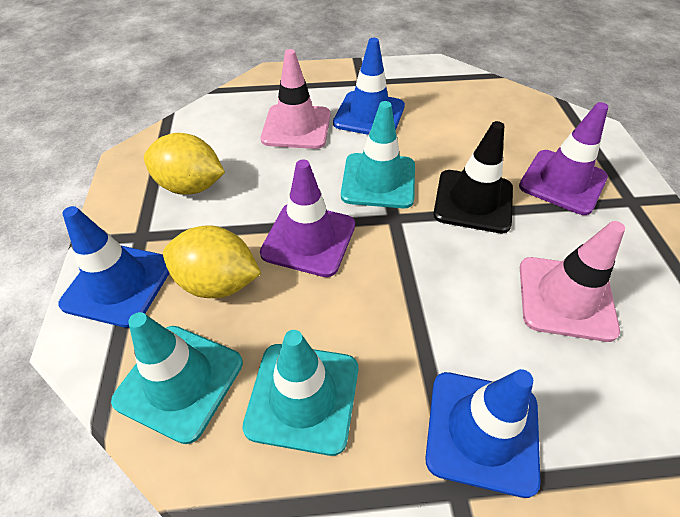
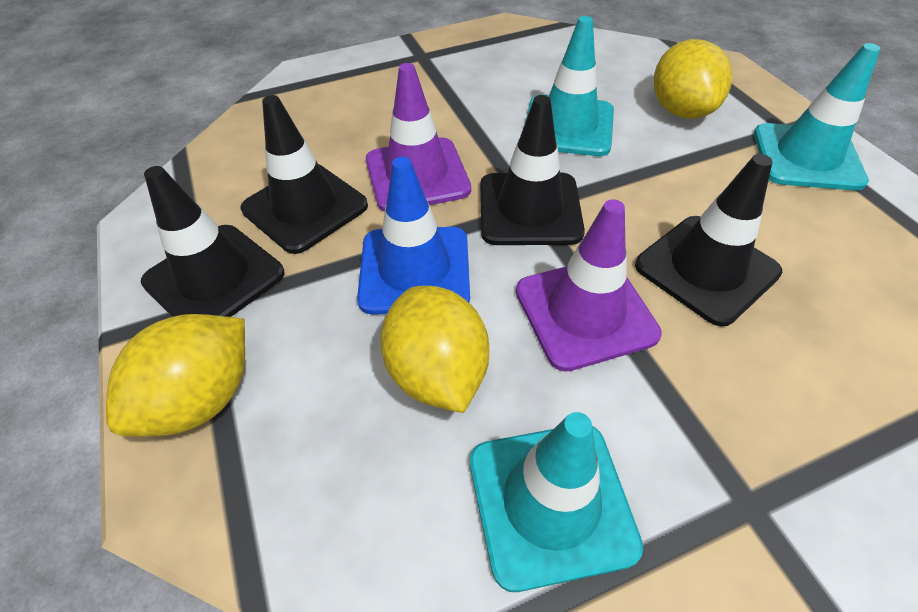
black traffic cone: [433,121,513,233] = 1 -> [141,166,285,317] [241,95,368,254] [480,95,585,245] [635,154,782,327] = 4
blue traffic cone: [58,206,170,328] [333,38,405,135] [425,369,541,498] = 3 -> [357,157,470,315] = 1
pink traffic cone: [261,49,330,149] [520,221,625,342] = 2 -> none = 0
yellow lemon: [144,133,225,195] [163,225,261,298] = 2 -> [106,314,245,437] [380,286,489,413] [654,39,732,119] = 3

